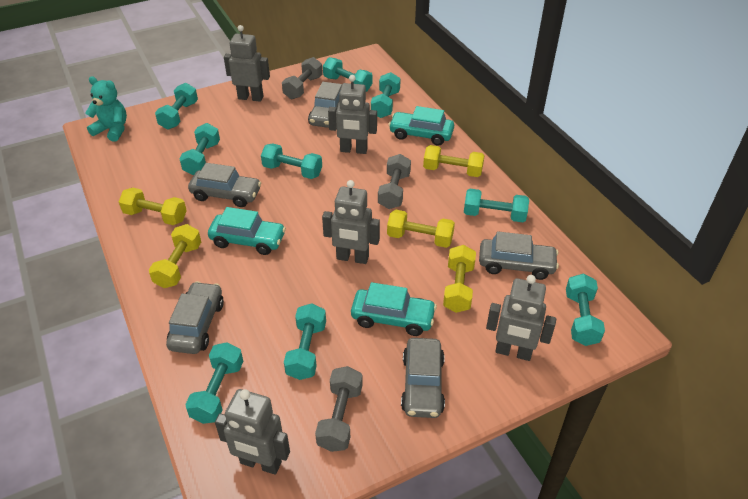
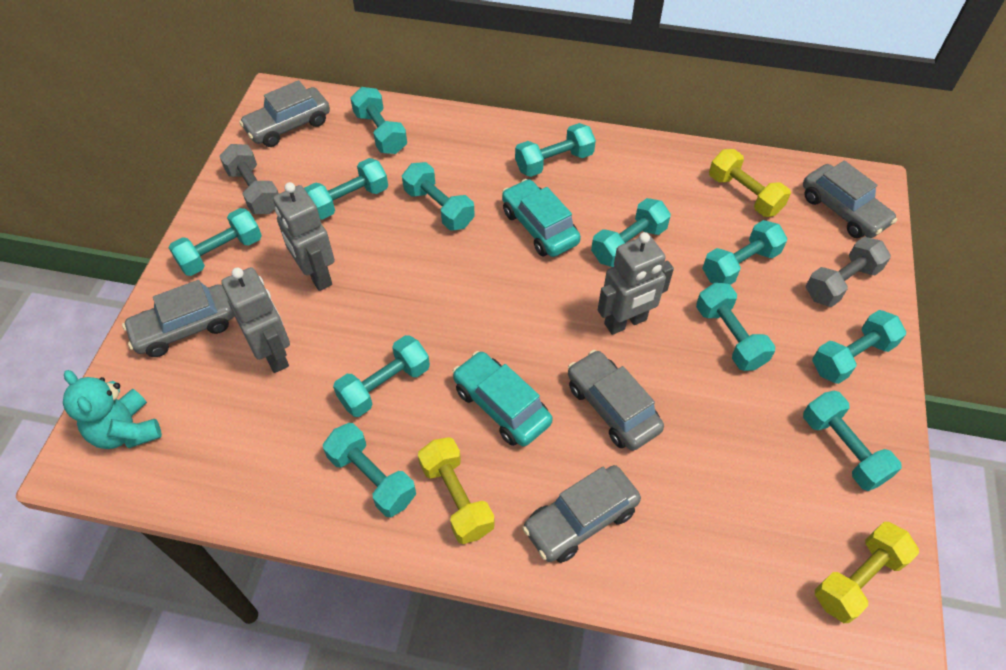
grey dumbbell: [282,57,323,99] [315,366,363,452] [378,154,411,209] = 3 -> [219,144,279,214] [806,237,891,307] = 2
grey robot: [215,389,290,475] [224,25,270,102] [322,180,380,264] [328,75,377,154] [486,275,556,361] = 5 -> [221,267,290,373] [273,182,335,291] [598,232,674,335] = 3
turquoise car: [208,207,286,255] [351,282,437,336] [388,106,454,146] = 3 -> [452,351,553,447] [502,179,581,257] = 2
turquoise dumbbell: [155,83,198,130] [179,123,220,175] [185,342,243,424] [261,143,322,179] [284,303,326,380] [323,57,373,92] [371,72,401,118] [464,189,529,222] [566,274,605,346] = 9 -> [168,208,262,276] [304,158,388,220] [323,423,416,517] [333,335,430,417] [350,87,407,154] [402,162,475,230] [515,123,596,177] [591,198,671,267] [696,283,775,371] [702,220,787,285] [803,391,902,491] [812,310,906,384] = 12
yellow dumbbell: [119,188,187,225] [149,224,201,288] [387,210,455,248] [423,145,485,177] [443,245,476,313] = 5 -> [418,437,495,544] [709,149,791,217] [815,522,919,623] = 3

